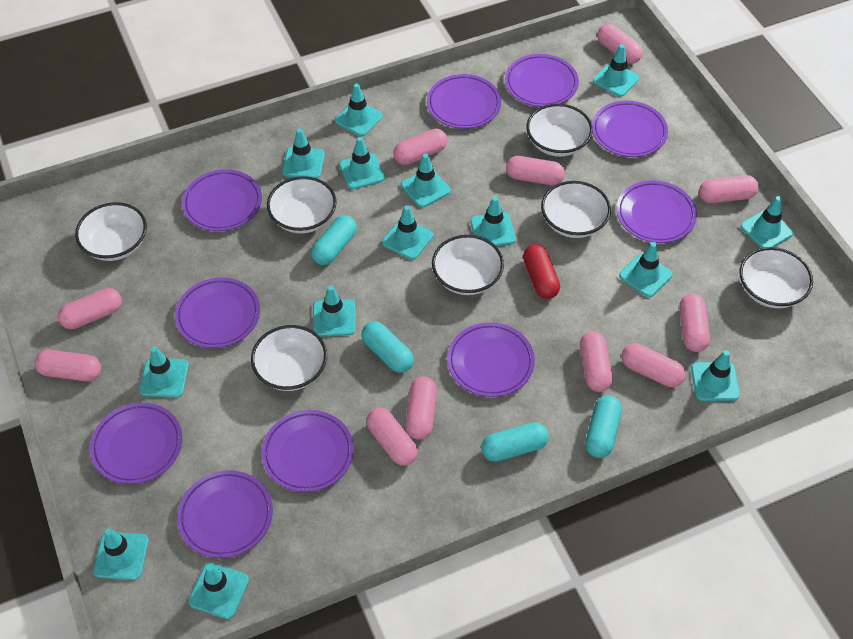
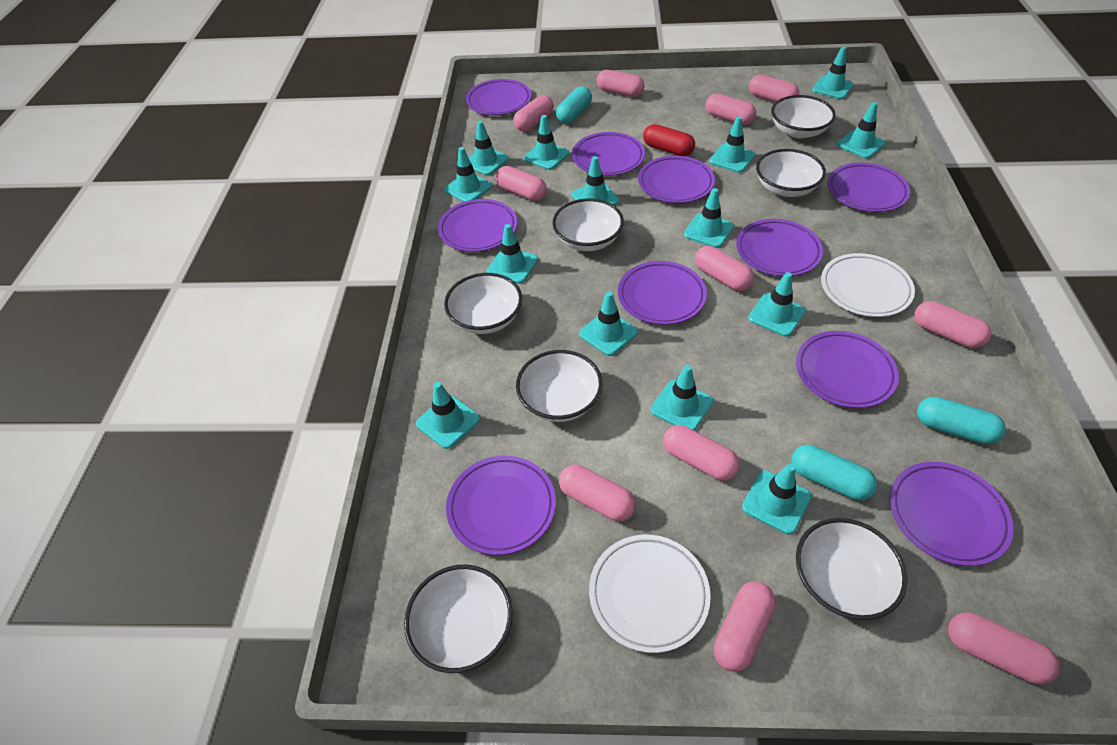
turquoise capsule: [311,215,357,265] [361,321,414,373] [481,422,549,462] [585,395,622,458] = 4 -> [556,87,592,124] [791,445,877,500] [917,396,1006,444] = 3
white plate: none = 0 -> [589,535,711,653] [821,253,915,317] = 2

